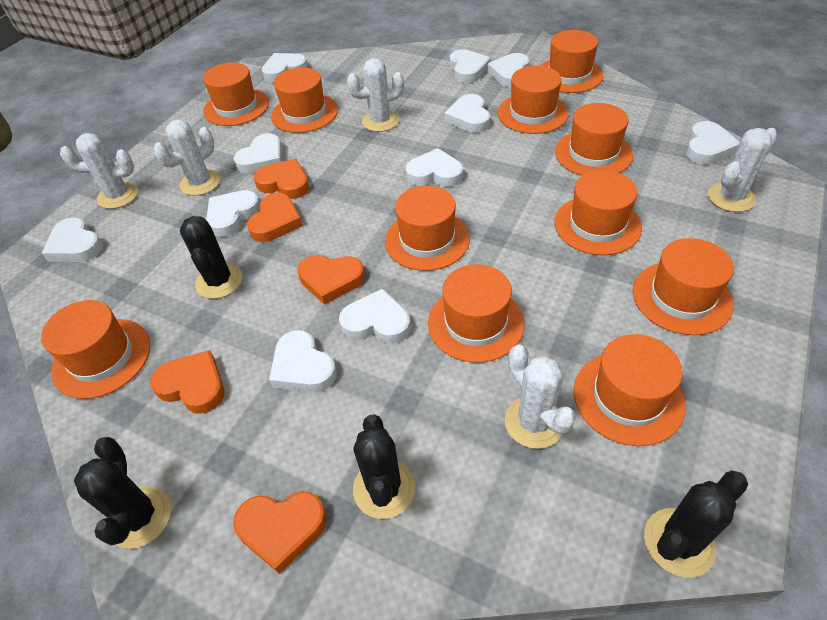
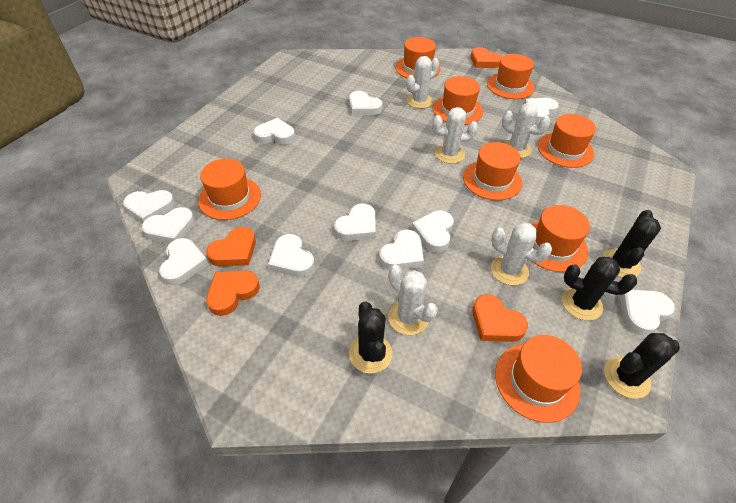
orange hat: [41,300,150,399] [203,62,269,126] [271,67,338,133] [385,186,470,271] [428,264,525,363] [498,66,569,134] [540,30,603,93] [554,170,642,255] [555,103,633,175] [574,334,686,446] [633,238,734,335] = 11 -> [198,159,261,220] [395,37,441,78] [433,76,483,125] [463,142,522,200] [487,54,535,99] [495,335,582,423] [532,205,590,272] [538,114,596,168] = 8
orange heart: [150,350,225,414] [233,491,327,574] [247,193,303,242] [254,159,309,199] [297,255,365,305] = 5 -> [206,227,256,266] [206,271,260,316] [471,47,502,68] [472,294,528,342] = 4

